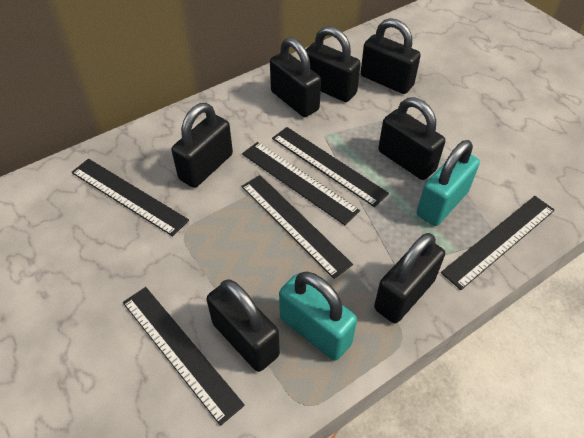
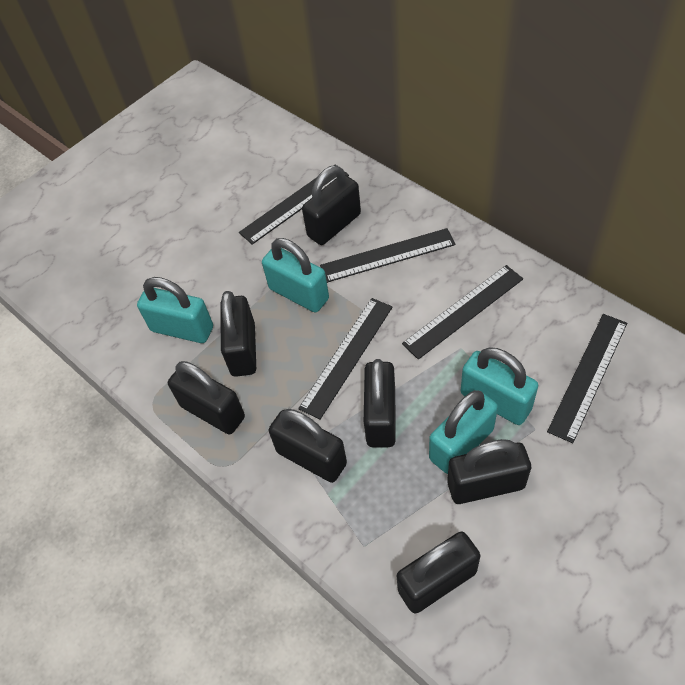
black ruler: [71,159,189,236] [123,287,245,426] [241,175,353,279] [242,142,360,225] [272,127,389,207] [441,196,555,290] = 6 -> [239,165,349,245] [298,298,393,420] [320,228,455,283] [402,265,523,360] [547,314,627,443] = 5
turquoise padlock: [279,272,357,361] [417,140,480,226] = 2 -> [137,277,213,343] [262,238,329,312] [429,390,498,474] [461,347,539,425] = 4

